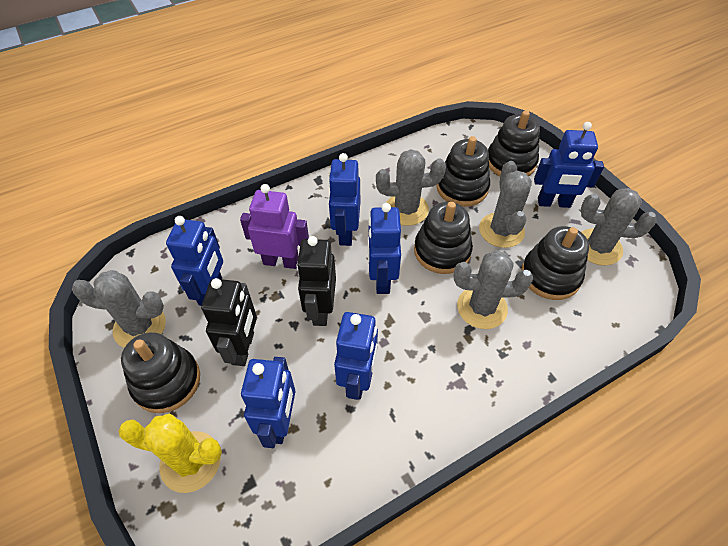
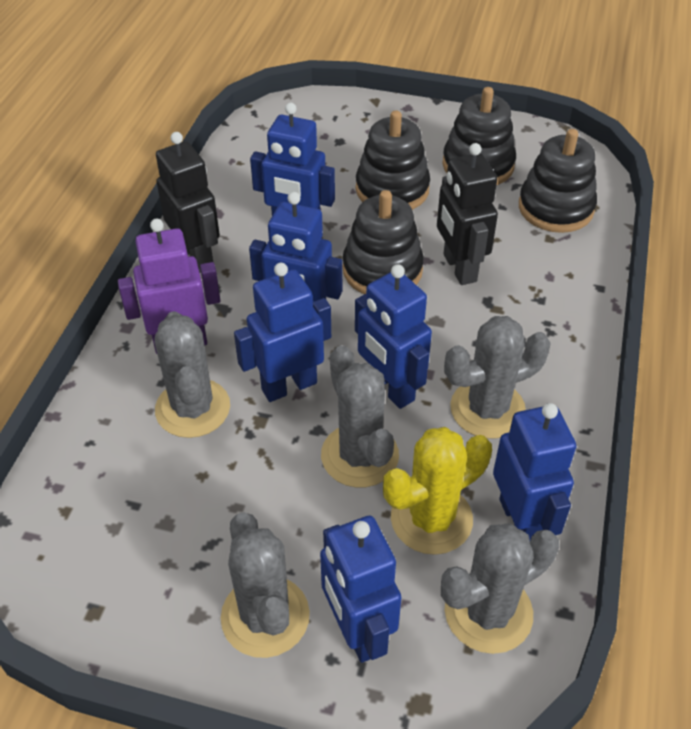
black stacking toy: [121,332,200,413] [414,202,473,274] [436,136,490,207] [488,111,540,176] [521,226,589,300] = 5 -> [343,190,424,294] [356,110,430,210] [442,87,516,185] [519,129,597,233] = 4

